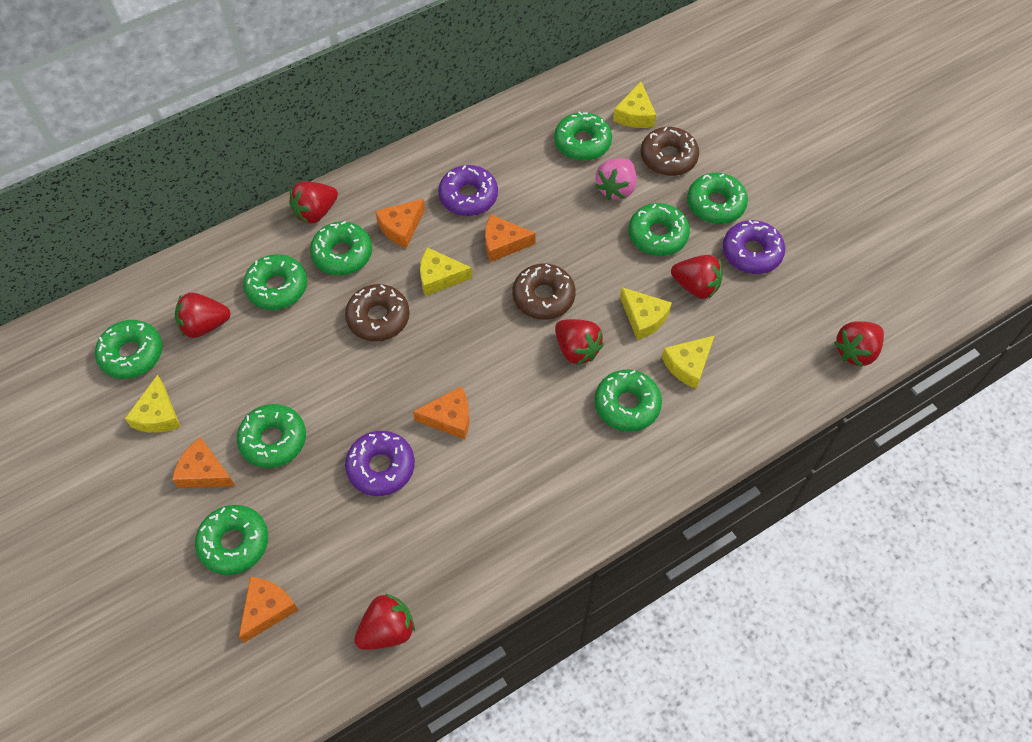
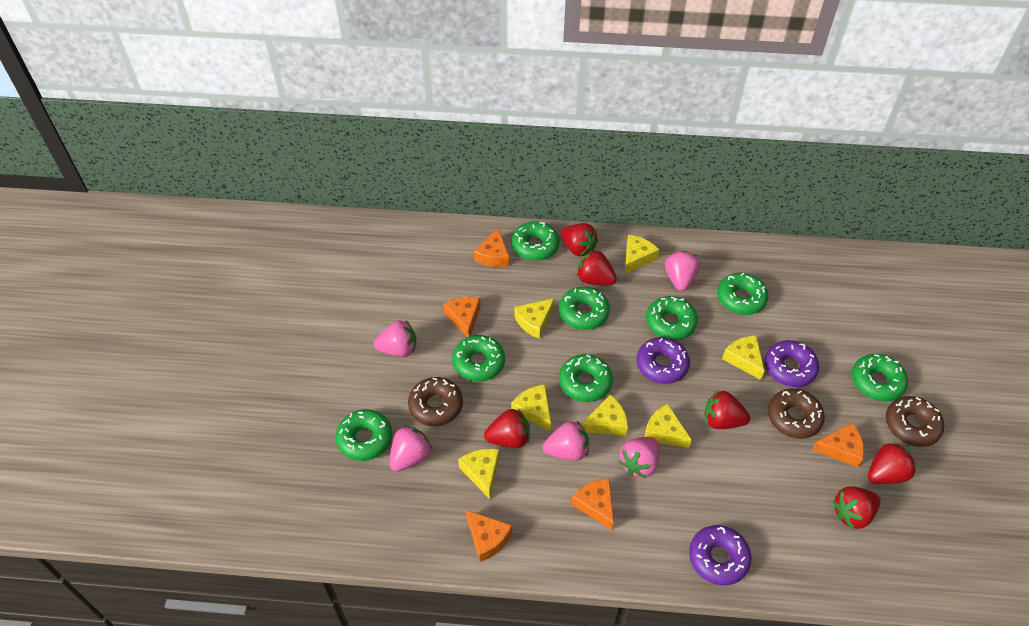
green donut: [95,320,163,379] [195,505,268,575] [237,404,306,468] [243,254,307,310] [310,221,372,276] [554,111,612,161] [595,370,662,432] [628,203,690,256] [687,173,748,224] = 9 -> [336,409,393,461] [452,335,505,381] [512,221,559,261] [559,287,610,330] [559,354,613,402] [646,296,698,340] [717,273,769,315] [852,354,908,401] = 8
pink strawberry: [595,158,636,200] = 1 -> [374,320,416,357] [389,426,432,472] [542,421,589,461] [619,437,659,478] [665,251,700,291] = 5
yellow cheese: [125,375,181,433] [420,247,472,296] [613,82,656,128] [620,287,672,340] [662,335,715,389] = 5 -> [458,448,499,499] [511,384,551,431] [514,298,555,339] [582,395,628,436] [625,235,659,274] [644,404,692,448] [722,335,764,380] = 7

